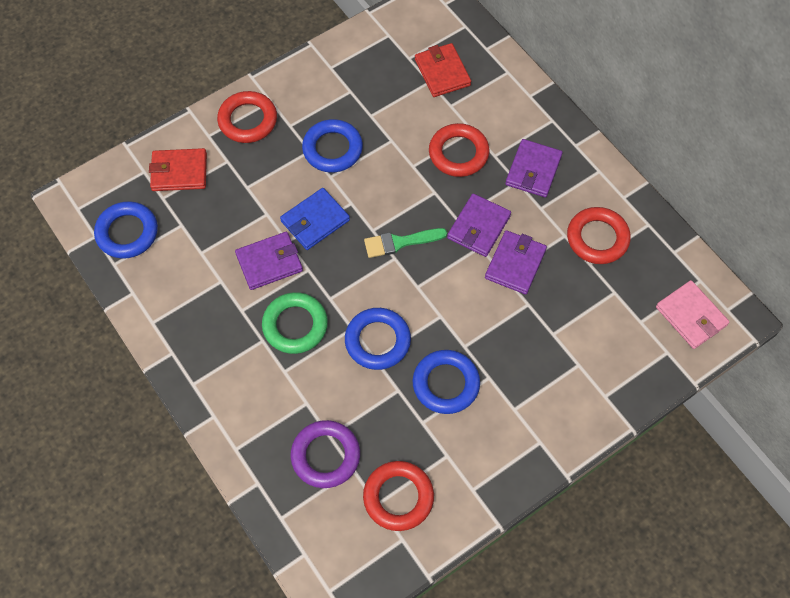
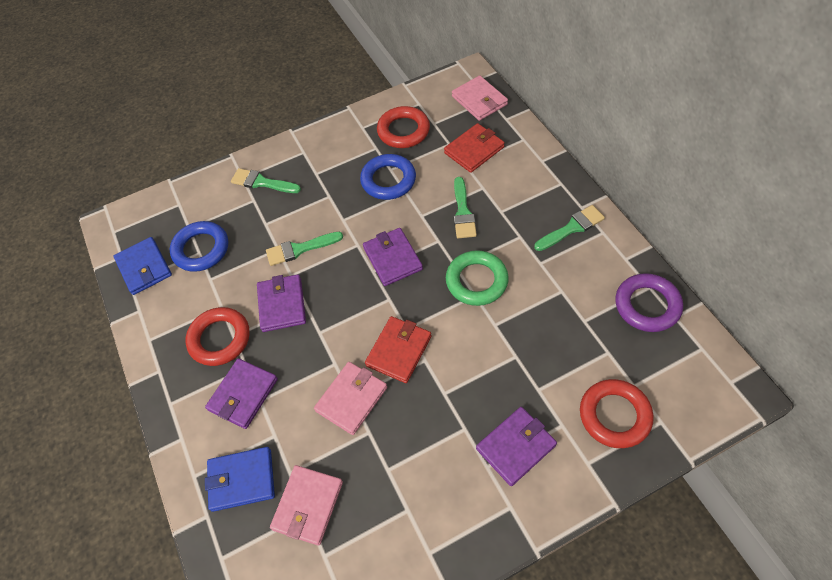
blue ring: [94,201,158,259] [302,119,363,173] [345,308,411,370] [413,350,480,414] = 4 -> [170,221,229,272] [360,154,416,200] = 2
blue wallet: [280,188,350,250] = 1 -> [113,237,172,295] [205,447,275,512] = 2
green brush: [364,228,447,258] = 1 -> [231,168,301,193] [266,232,343,266] [454,177,477,238] [534,205,605,251] = 4
pink wallet: [656,280,730,349] = 1 -> [270,465,343,546] [314,362,387,435] [452,75,508,121] = 3
red ring: [217,91,277,143] [363,461,434,531] [429,123,490,177] [567,207,631,264] = 4 -> [186,307,250,366] [377,106,430,148] [580,379,654,448] = 3

